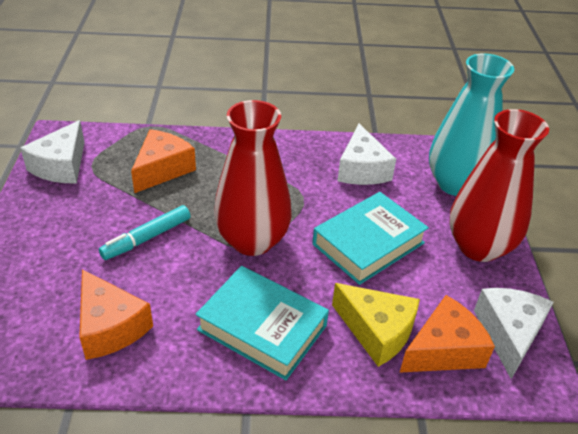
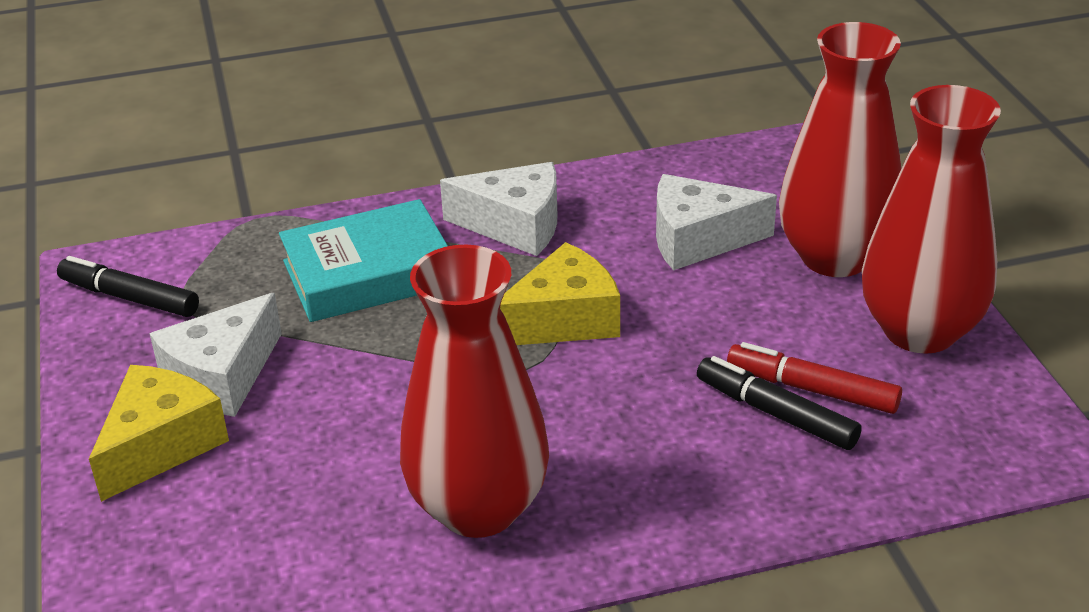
black marker: none = 0 -> [57,256,199,317] [697,356,862,450] = 2
orange cheese: [79,269,153,360] [131,129,196,193] [400,295,495,373] = 3 -> none = 0
red marker: none = 0 -> [727,342,902,414] = 1
red vase: [214,100,292,256] [449,109,549,262] = 2 -> [400,245,549,538] [779,22,901,277] [862,85,1001,354] = 3
turquoise book: [196,266,329,380] [312,192,429,285] = 2 -> [279,199,448,322] = 1
turquoise marker: [99,205,191,260] = 1 -> none = 0
turquoise vase: [429,53,514,196] = 1 -> none = 0
yellow cheese: [332,283,420,367] = 1 -> [89,365,229,502] [500,242,620,345] = 2

